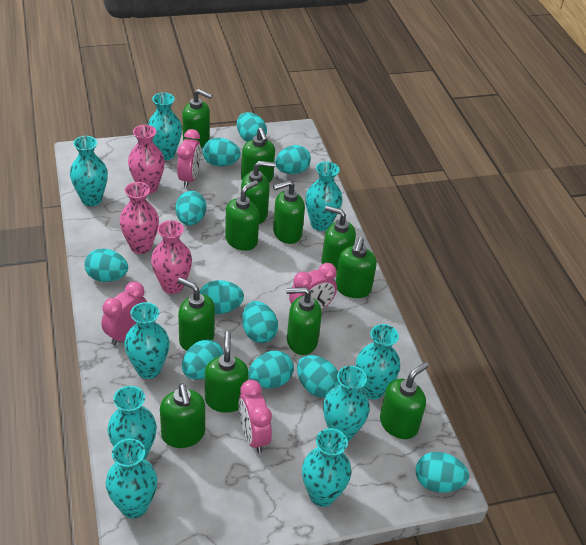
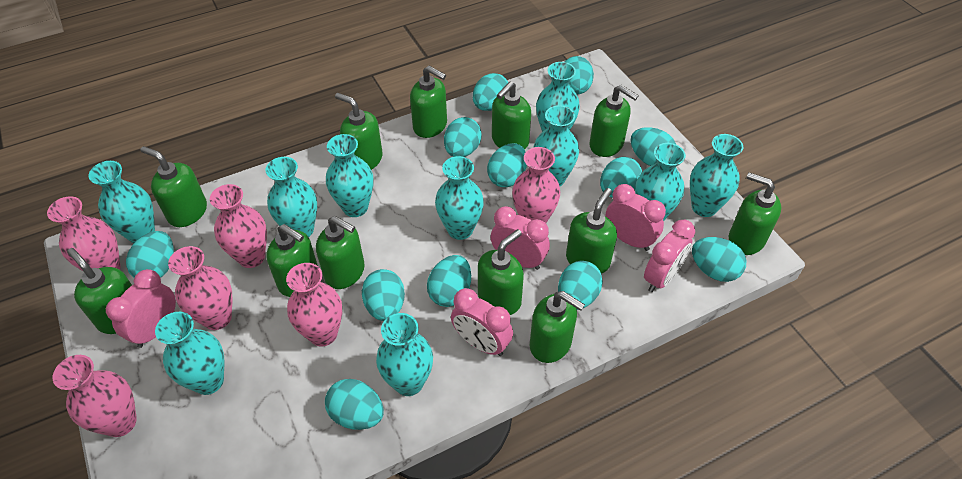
pink clock: [101,282,147,345] [177,129,201,188] [238,380,272,453] [289,263,337,310] = 4 -> [106,269,176,348] [451,288,513,356] [491,206,550,270] [606,184,666,251] [644,220,695,292] = 5
pink vase: [119,182,159,254] [128,125,165,194] [151,220,192,294] = 3 -> [47,196,121,272] [53,355,137,437] [168,246,232,330] [210,184,267,268] [286,263,343,346] [512,147,560,223] = 6
turquoise egg: [84,249,128,282] [175,191,206,225] [182,340,224,380] [200,280,244,314] [203,138,241,167] [237,112,267,142] [242,301,278,343] [248,351,294,388] [275,145,311,174] [297,355,340,397] [416,452,469,492] = 11 -> [126,231,174,278] [325,379,384,430] [362,269,405,321] [427,255,471,307] [444,117,482,157] [473,73,508,111] [487,143,527,187] [558,261,603,310] [565,56,594,94] [600,157,642,198] [631,127,676,166] [692,237,747,282] = 12
turquoise vase: [70,136,108,206] [106,438,157,518] [107,386,157,459] [124,302,170,379] [148,93,182,160] [302,428,351,507] [305,161,343,231] [323,366,370,441] [356,324,400,400] = 9 -> [89,161,155,243] [155,312,225,395] [265,157,317,237] [326,134,373,217] [376,313,433,396] [435,156,484,240] [533,105,579,186] [536,62,580,132] [635,143,686,221] [690,134,743,217] = 10

